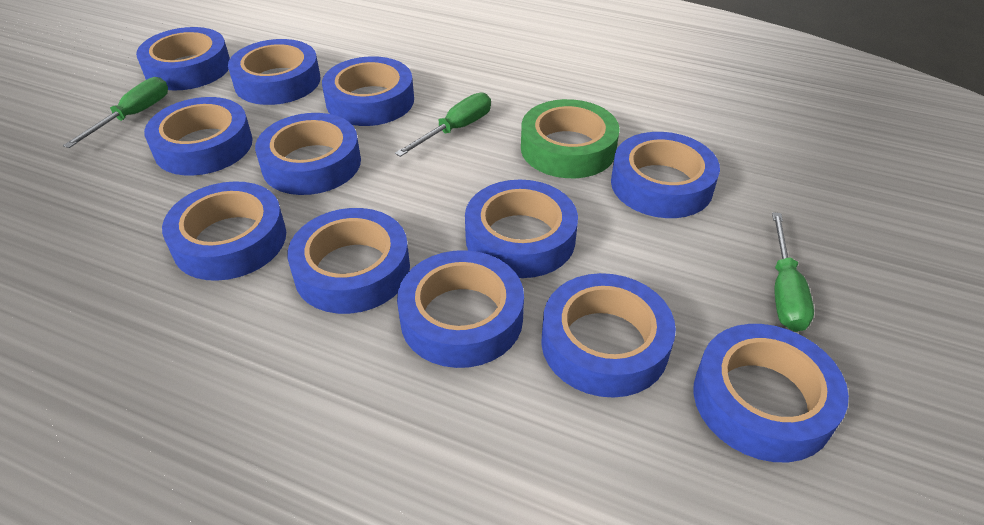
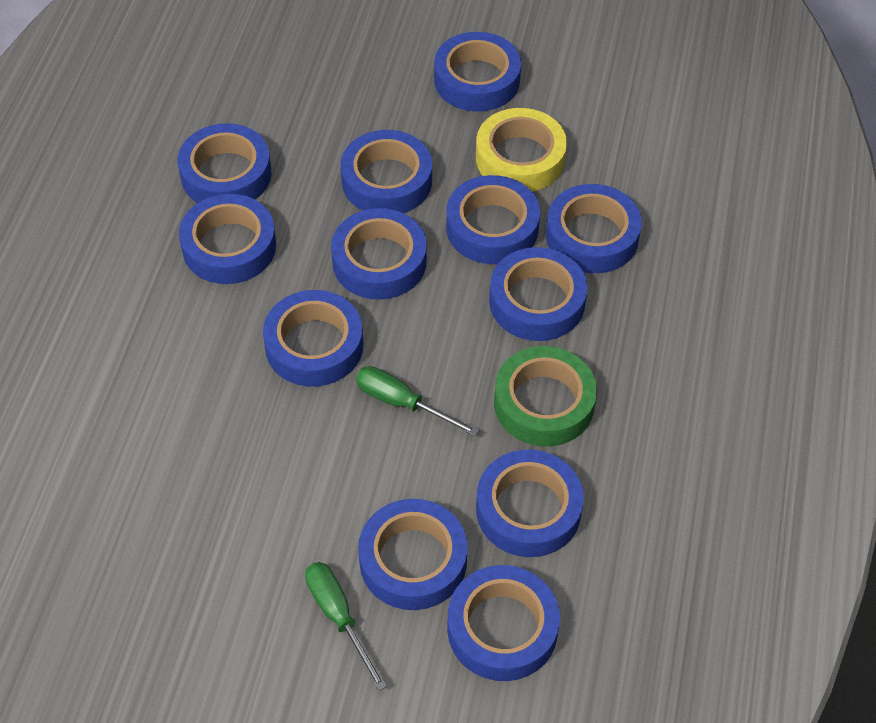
green screwdriver: [63,77,168,148] [395,93,491,157] [772,212,814,332] = 3 -> [305,562,387,691] [356,366,479,436] = 2
yellow tape: none = 0 -> [476,108,567,191] = 1

